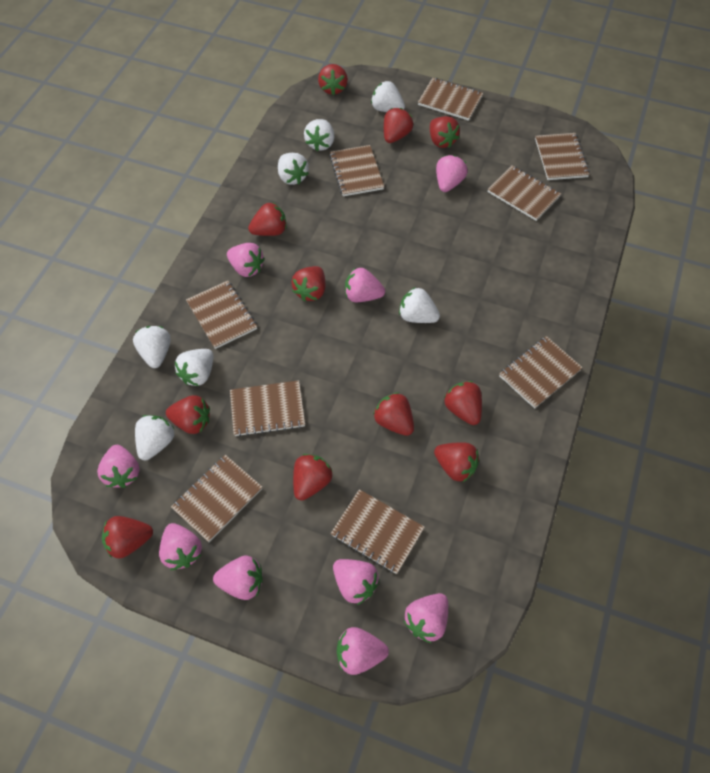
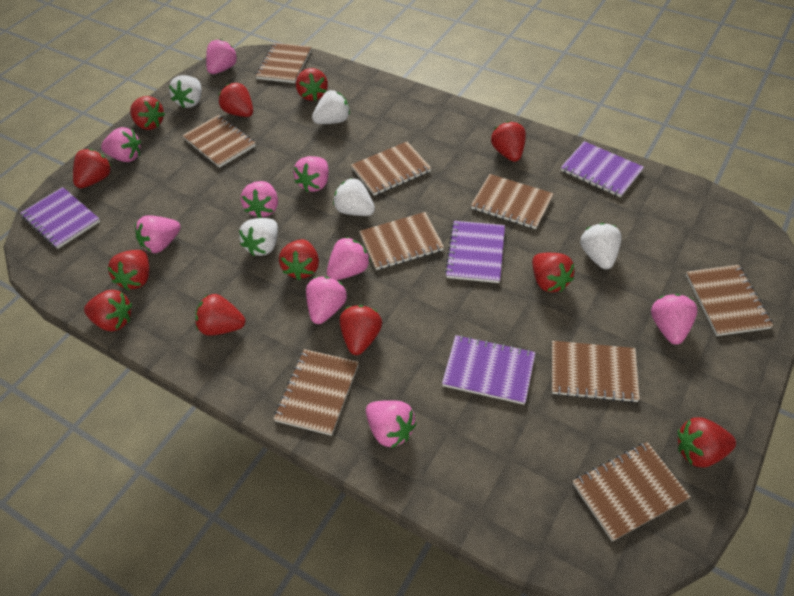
purple notebook: none = 0 -> [20,187,100,249] [442,335,535,404] [445,221,505,283] [561,141,644,197] = 4
red strawberry: [102,516,153,559] [166,395,210,434] [248,203,287,236] [291,266,325,302] [293,454,332,501] [318,64,348,95] [373,392,414,436] [384,108,413,143] [430,116,460,148] [434,442,479,482] [444,381,482,425] = 11 -> [73,149,112,188] [84,290,132,331] [108,250,149,291] [130,96,165,130] [195,294,246,336] [219,83,253,117] [279,239,319,280] [296,68,328,101] [340,305,382,355] [491,121,526,162] [532,253,574,292] [678,417,736,467] = 12
white strawberry: [133,326,171,368] [135,415,174,460] [175,349,214,386] [278,153,309,185] [304,119,334,151] [371,81,405,112] [399,287,440,323] = 7 -> [169,75,201,108] [239,218,278,256] [312,90,350,124] [333,178,375,216] [580,223,622,269] = 5

